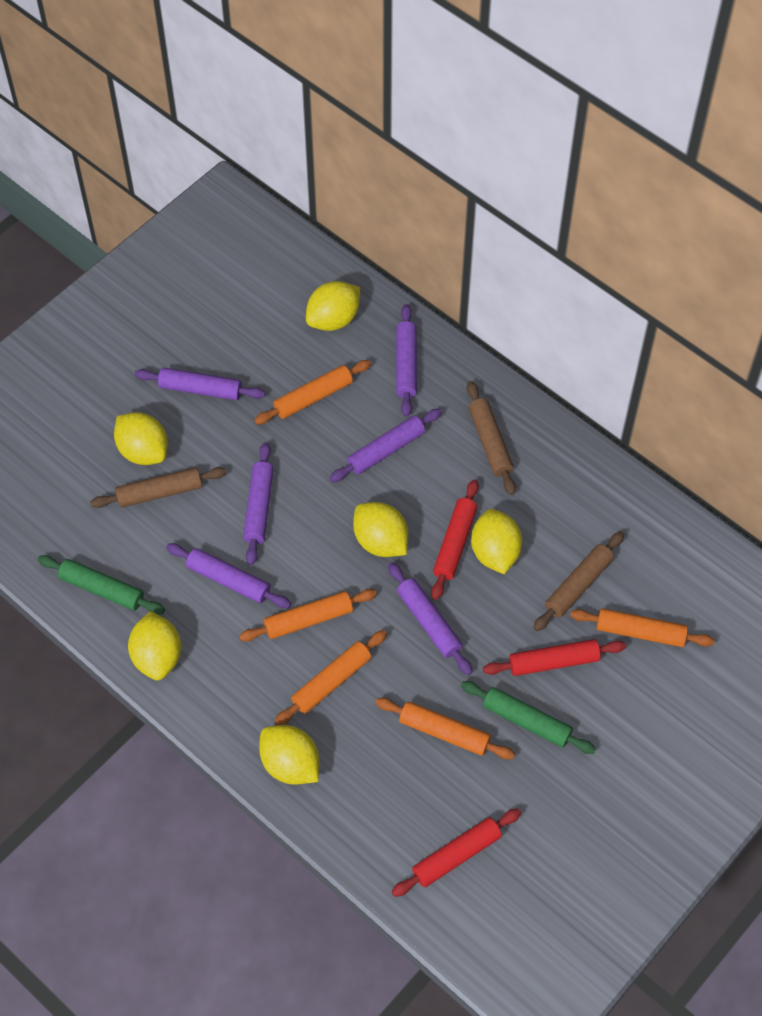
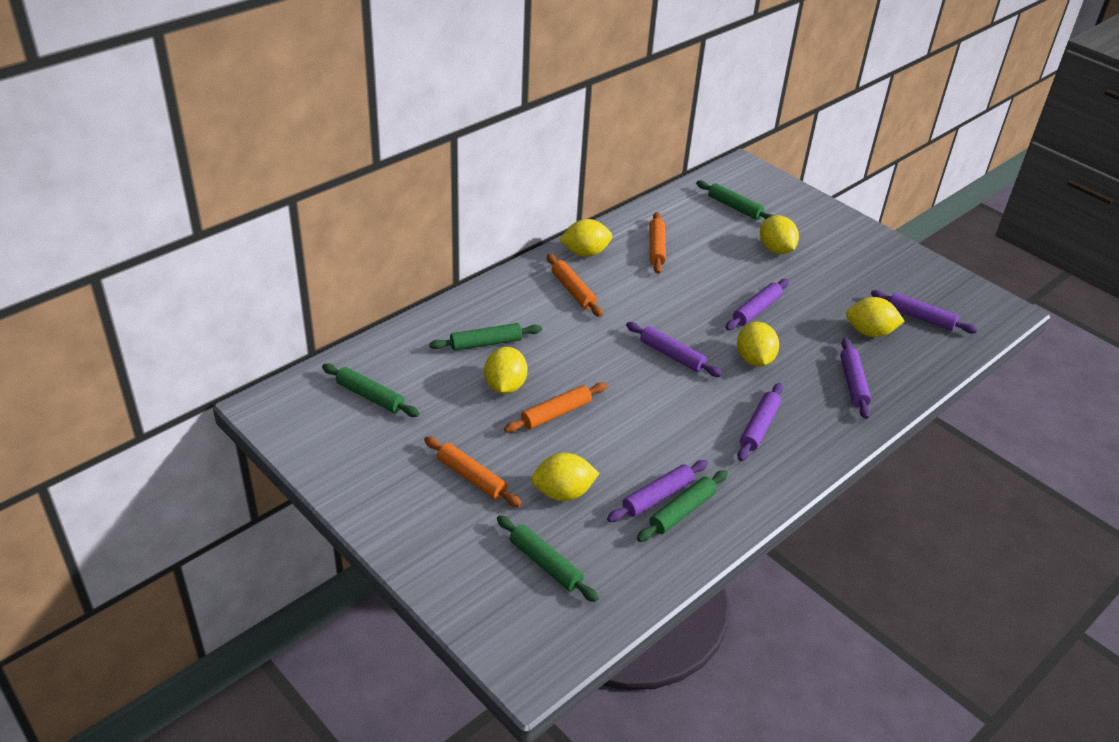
brown rolling pin: [90,467,227,508] [467,381,516,495] [533,531,624,631] = 3 -> none = 0
green rolling pin: [38,555,165,614] [461,681,596,754] = 2 -> [322,363,419,417] [429,323,542,351] [497,515,599,602] [637,470,728,542] [696,180,774,220] = 5
orange rolling pin: [239,589,377,642] [254,360,371,424] [274,630,387,725] [376,698,515,760] [570,608,715,647] = 5 -> [424,436,522,507] [504,382,607,433] [547,254,603,317] [649,212,666,274] = 4
red rolling pin: [392,808,521,897] [431,479,479,600] [483,639,626,676] = 3 -> none = 0

